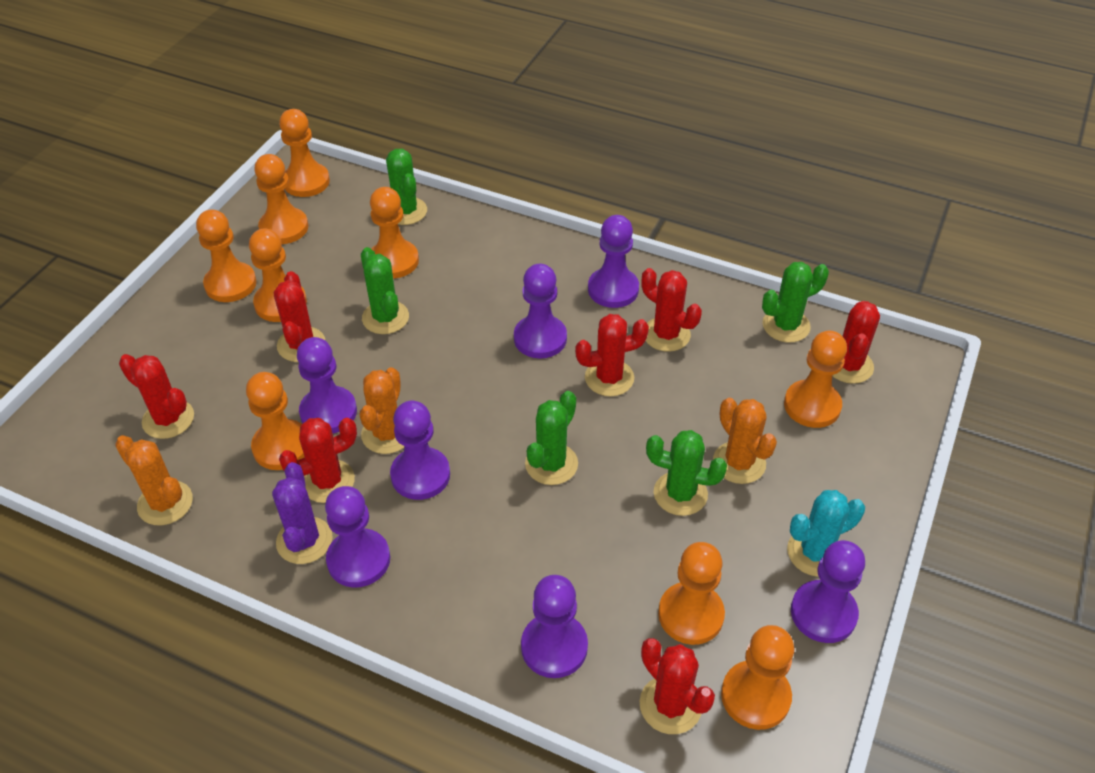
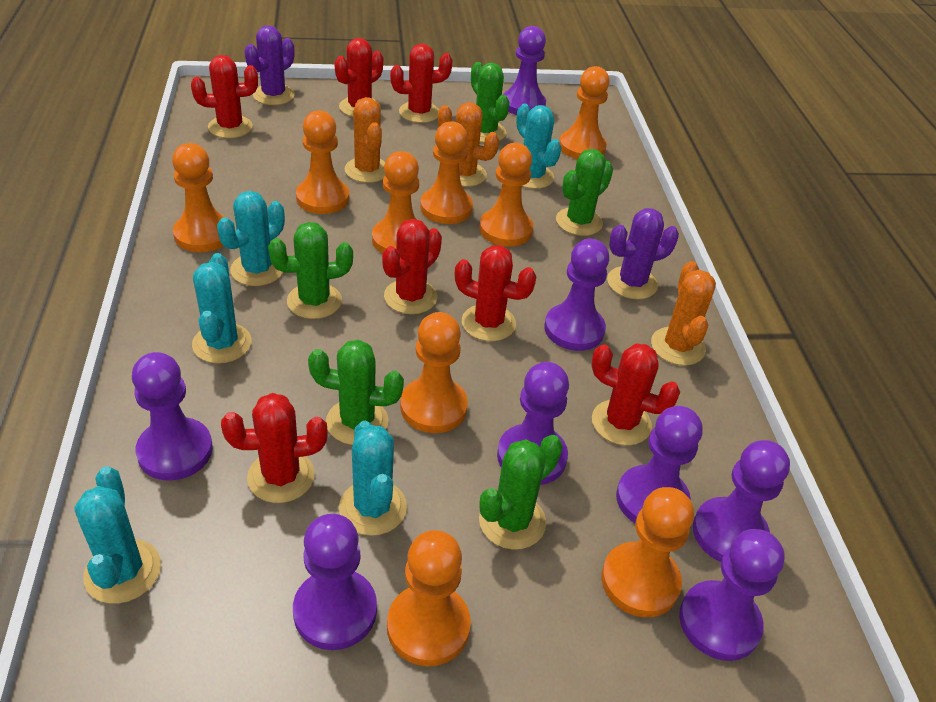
purple cactus: [272,462,333,564] = 1 -> [244,25,295,105] [607,208,679,299] = 2
purple pawn: [297,337,357,433] [325,486,390,587] [390,401,450,500] [514,264,567,359] [521,575,588,678] [588,215,639,308] [791,540,865,643] = 7 -> [132,352,213,481] [293,514,377,650] [497,362,569,485] [503,26,546,115] [544,239,609,351] [616,406,703,523] [679,529,785,661] [693,440,790,562] = 8
turquoise cactus: [787,490,865,577] = 1 -> [75,466,161,604] [192,253,252,364] [217,191,285,286] [339,421,407,536] [516,104,561,189] = 5

